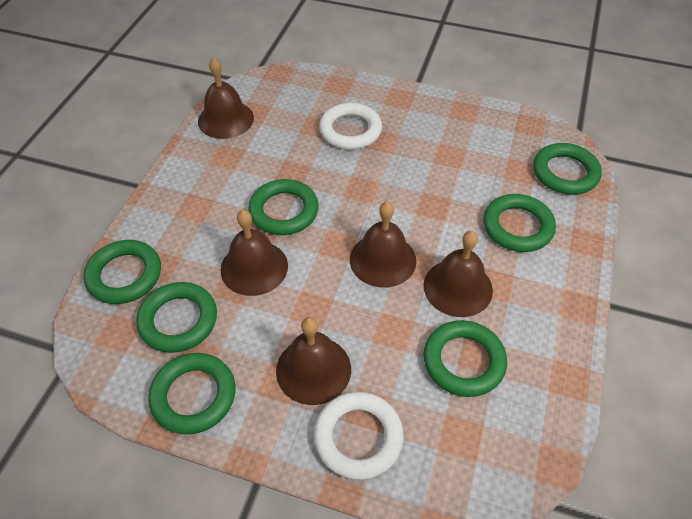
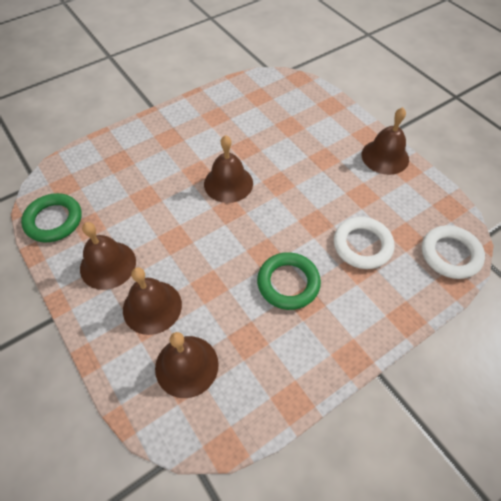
green ring: [84,240,161,304] [136,282,217,353] [148,353,235,435] [248,179,319,235] [423,320,507,397] [483,194,556,252] [533,143,602,195] = 7 -> [21,193,82,242] [257,252,321,310] = 2

